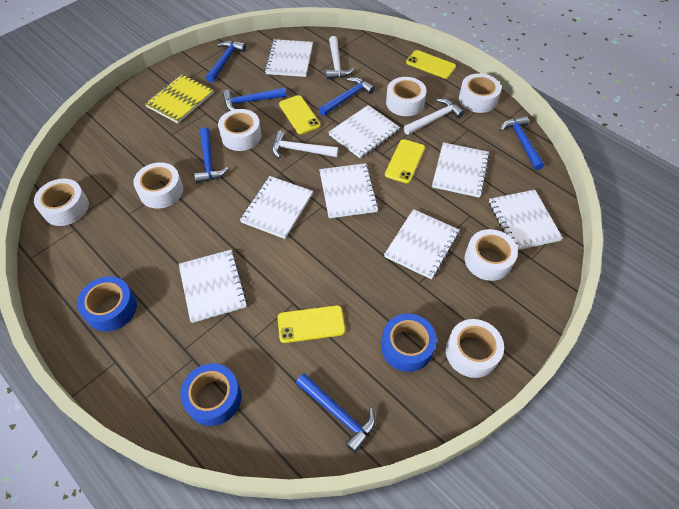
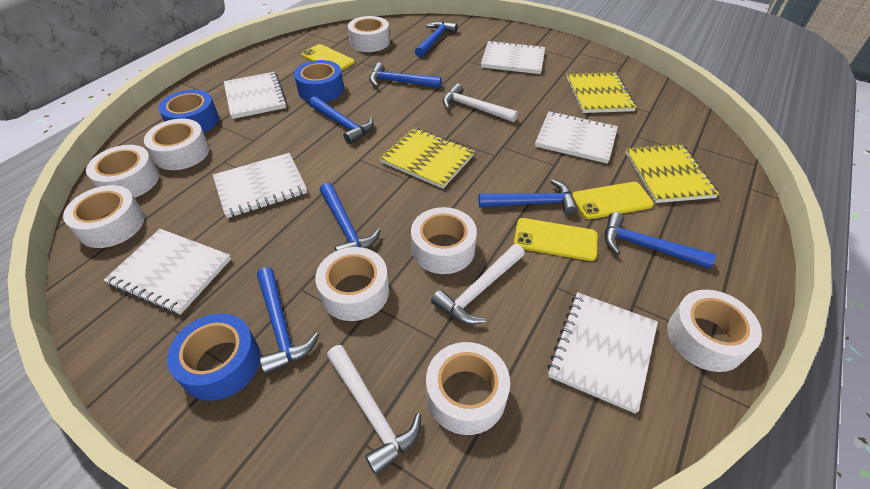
blue hammer: [194,127,228,183] [206,41,246,82] [222,87,287,111] [296,373,376,453] [319,77,375,116] [500,116,544,170] = 6 -> [257,267,319,374] [309,96,373,144] [320,183,381,251] [369,63,442,88] [415,21,458,57] [478,179,578,216] [605,212,716,269] = 7
white notebook: [179,250,247,323] [240,176,313,239] [264,39,313,77] [319,163,379,218] [329,105,400,158] [384,209,459,279] [432,142,490,198] [489,190,563,250] = 8 -> [104,229,231,315] [213,153,307,218] [224,72,287,119] [481,40,545,74] [535,111,618,164] [547,292,658,414] = 6
white tape: [34,179,89,226] [133,162,183,209] [218,109,262,151] [386,77,427,116] [446,319,504,378] [459,73,501,113] [465,229,518,281] = 7 -> [63,185,145,248] [86,145,159,198] [144,119,210,170] [315,247,389,321] [348,16,390,52] [411,207,477,274] [426,342,510,435] [667,290,762,372] = 8
yellow notebook: [145,74,214,123] = 1 -> [379,128,475,189] [567,72,637,113] [625,144,719,203] = 3
yellow phone: [278,305,345,343] [279,95,321,134] [385,139,425,183] [406,50,456,79] = 4 -> [301,44,355,71] [514,218,597,261] [572,182,654,219] = 3

